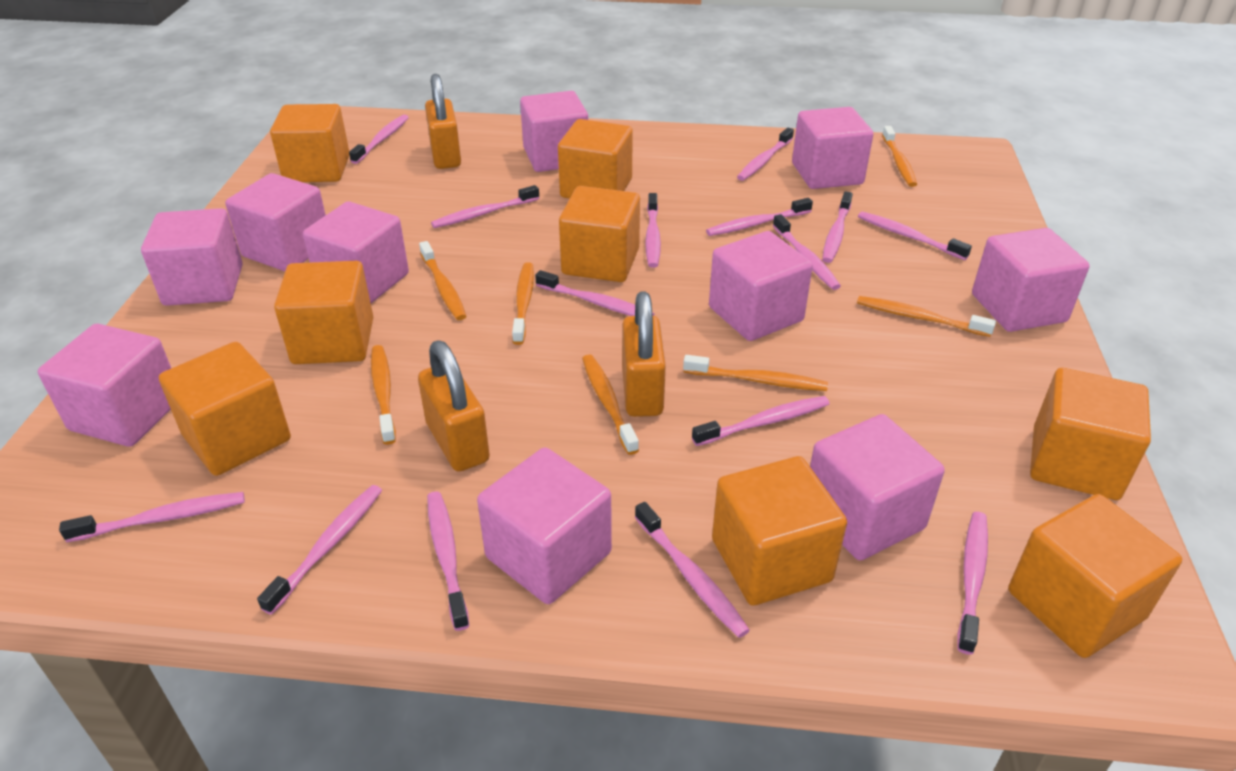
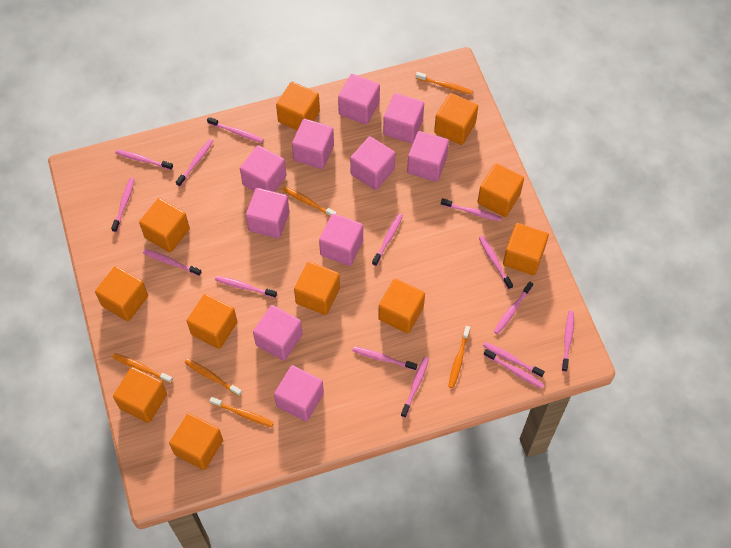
orange cube: [159,342,291,476] [270,104,349,182] [274,261,373,364] [558,119,633,199] [559,186,640,282] [712,456,847,606] [1008,494,1182,658] [1030,368,1151,500] = 8 -> [95,266,148,321] [113,367,167,423] [139,198,190,252] [169,413,223,470] [187,294,237,349] [276,82,320,131] [294,261,340,315] [378,279,425,333] [434,93,478,145] [477,163,524,217] [503,223,549,275] = 11
orange padlock: [418,341,490,472] [425,74,461,169] [622,291,666,417] = 3 -> none = 0
orange toothbrush: [371,345,396,445] [419,241,466,320] [512,262,534,345] [582,355,639,455] [683,355,828,391] [857,296,996,337] [882,126,917,187] = 7 -> [112,353,173,384] [185,359,242,396] [209,397,274,427] [283,187,337,217] [416,72,473,95] [448,326,470,388] = 6

